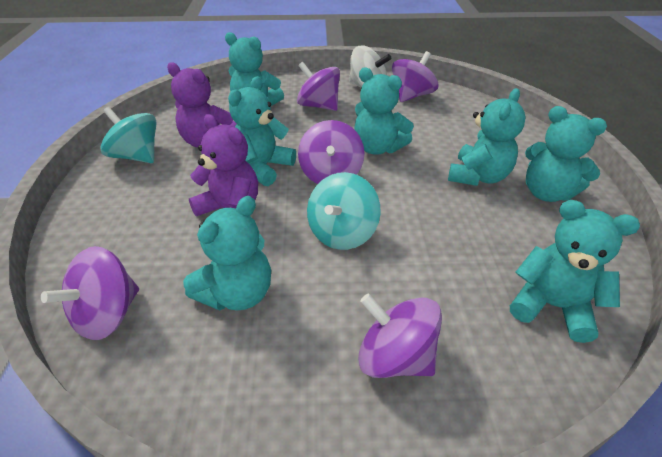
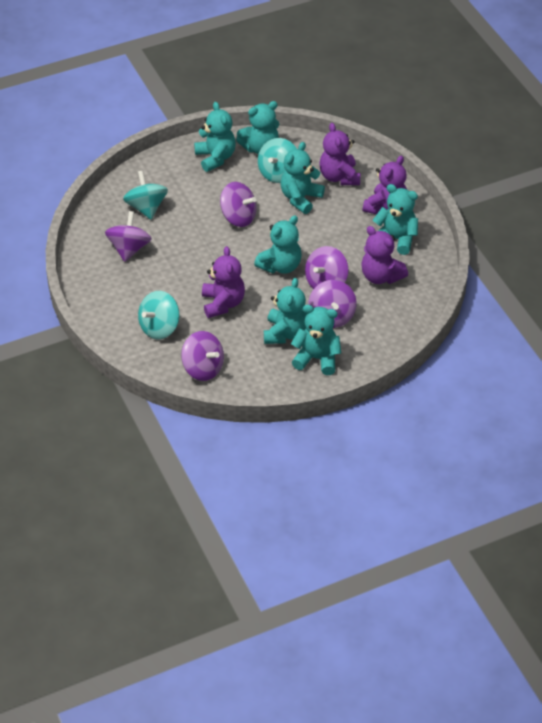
purple teddy bear: [167,62,237,147] [189,114,258,216] = 2 -> [202,246,245,318] [319,123,360,185] [361,226,408,284] [363,156,407,214] = 4
turquoise spinning top: [101,107,156,163] [307,172,381,250] = 2 -> [123,171,168,219] [138,291,179,340] [258,138,297,183] = 3
white spinning top: [349,46,391,88] = 1 -> none = 0

